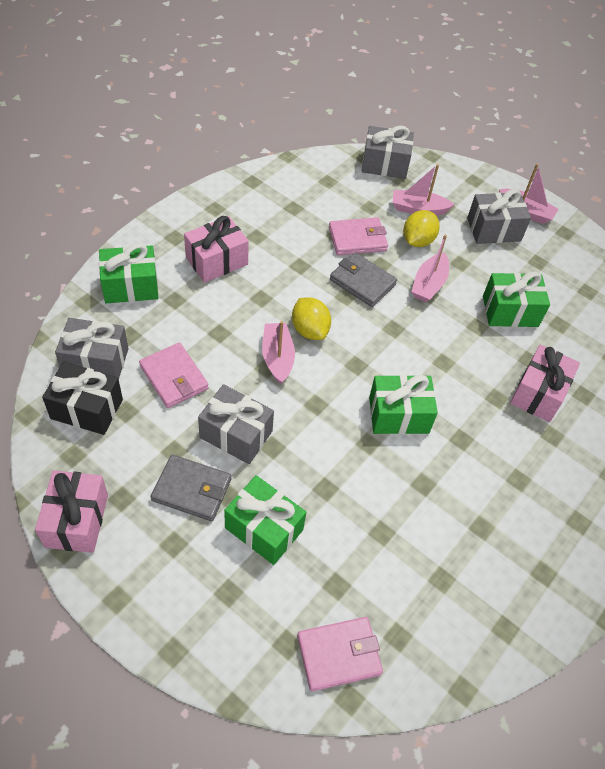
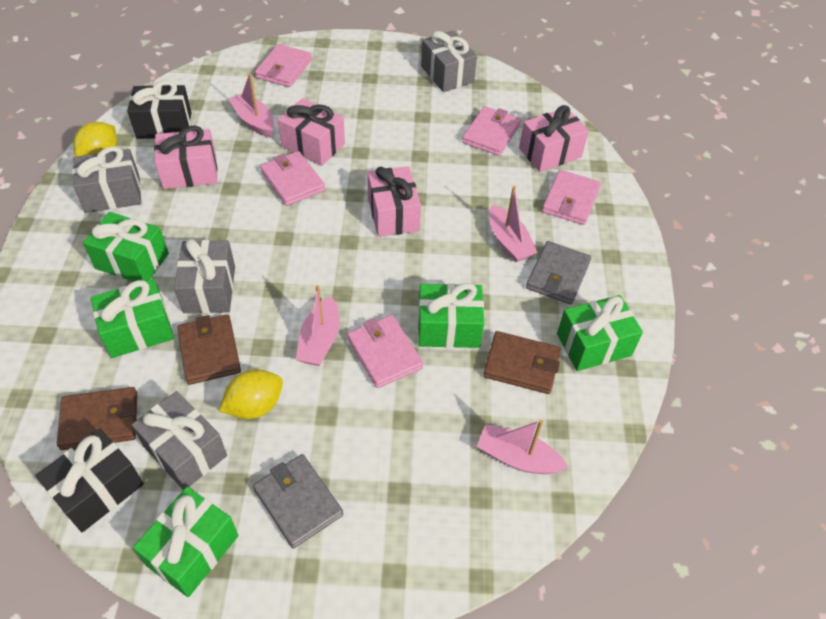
black gift: [42,362,123,435] = 1 -> [35,428,144,532] [127,80,192,139] = 2
brown wallet: none = 0 -> [57,387,137,450] [177,314,241,385] [483,331,560,394] = 3
green gift: [99,243,158,303] [224,475,306,565] [369,375,438,434] [483,271,550,327] = 4 -> [83,212,169,282] [91,279,174,358] [133,487,238,597] [418,283,484,348] [557,295,643,371] = 5
pink gift: [35,470,108,553] [184,216,249,283] [510,345,580,422] = 3 -> [154,125,217,189] [278,98,345,166] [367,166,421,237] [519,105,589,172] = 4
pink wallet: [139,342,209,408] [297,617,383,691] [329,217,388,255] = 3 -> [255,44,312,87] [260,151,325,206] [347,315,423,388] [462,106,521,156] [542,170,601,225] = 5

